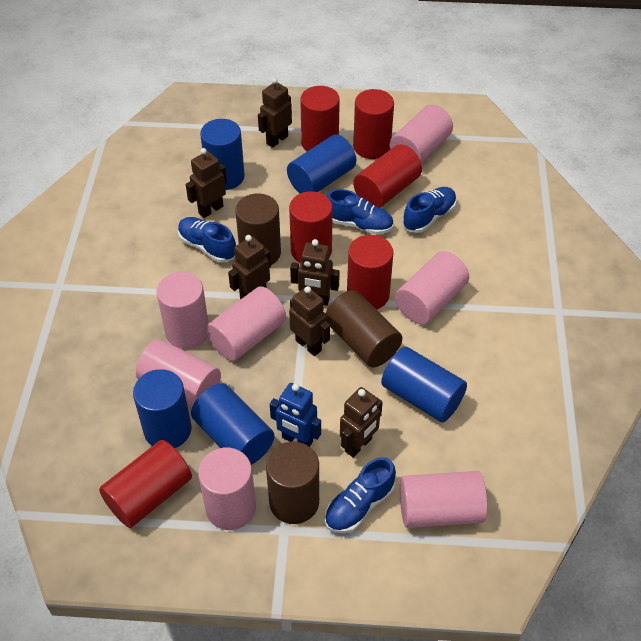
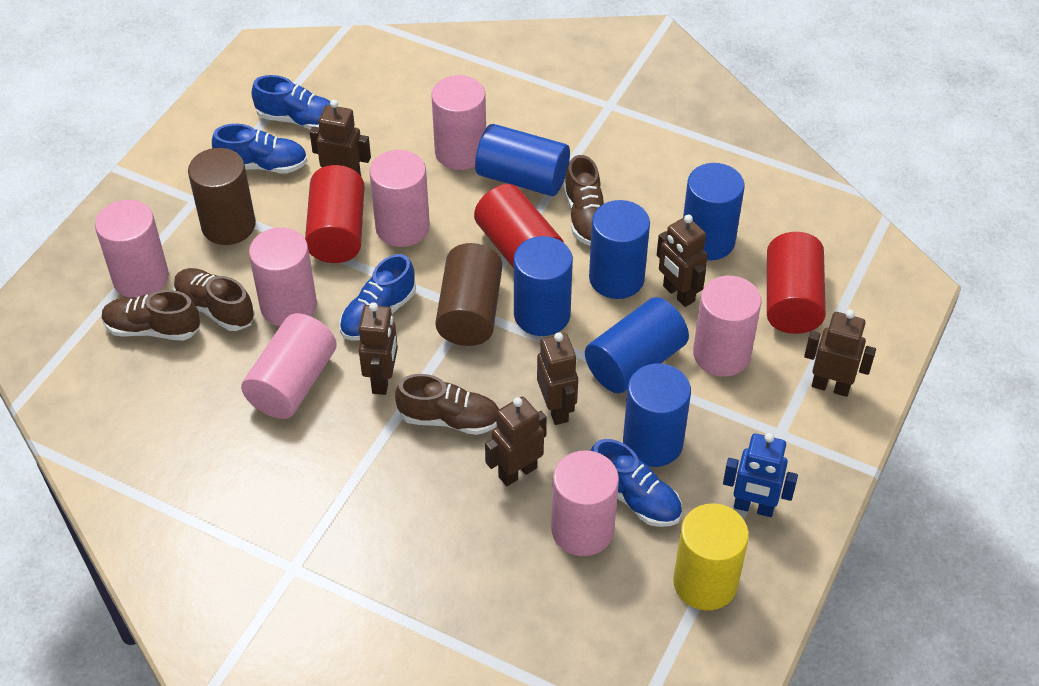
blue cylinder: [133,369,192,448] [191,383,275,465] [200,119,245,190] [287,135,356,193] [381,346,467,422] = 5 -> [475,124,570,196] [514,236,573,336] [585,297,689,393] [589,200,650,299] [623,363,691,467] [683,163,745,260] = 6
brown cylinder: [235,194,281,265] [266,442,319,524] [326,290,402,368] = 3 -> [188,148,256,245] [435,243,502,346] = 2
brown shoe: none = 0 -> [102,290,200,341] [173,268,255,331] [395,374,499,435] [564,155,604,245] = 4
red cylinder: [99,440,192,528] [289,191,333,263] [300,86,340,152] [347,235,394,310] [353,89,394,159] [353,144,422,208] = 6 -> [305,165,364,263] [474,184,564,268] [767,232,826,334] = 3
yellow cylinder: none = 0 -> [673,503,749,610] = 1

